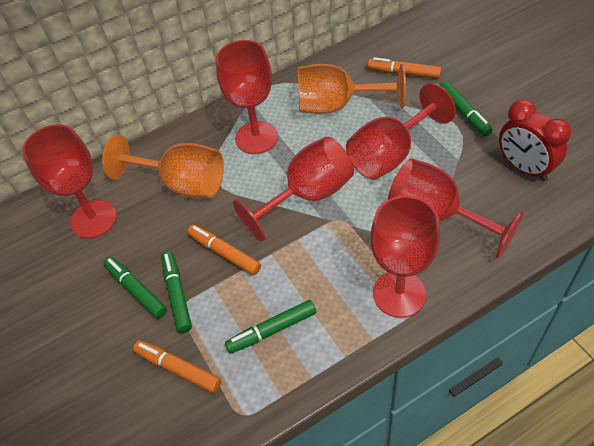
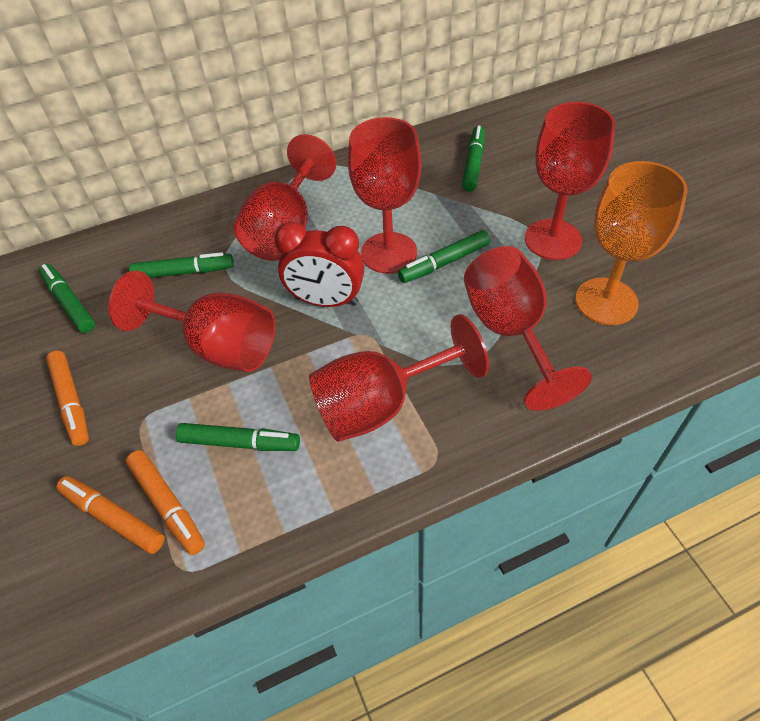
green marker: [104,257,167,319] [161,251,192,333] [225,300,316,354] [440,81,493,136] = 4 -> [39,264,95,333] [129,252,234,278] [176,423,300,451] [398,230,490,283] [462,126,485,192] = 5
orange goblet: [102,134,224,198] [298,64,406,114] = 2 -> [575,161,688,325] = 1

